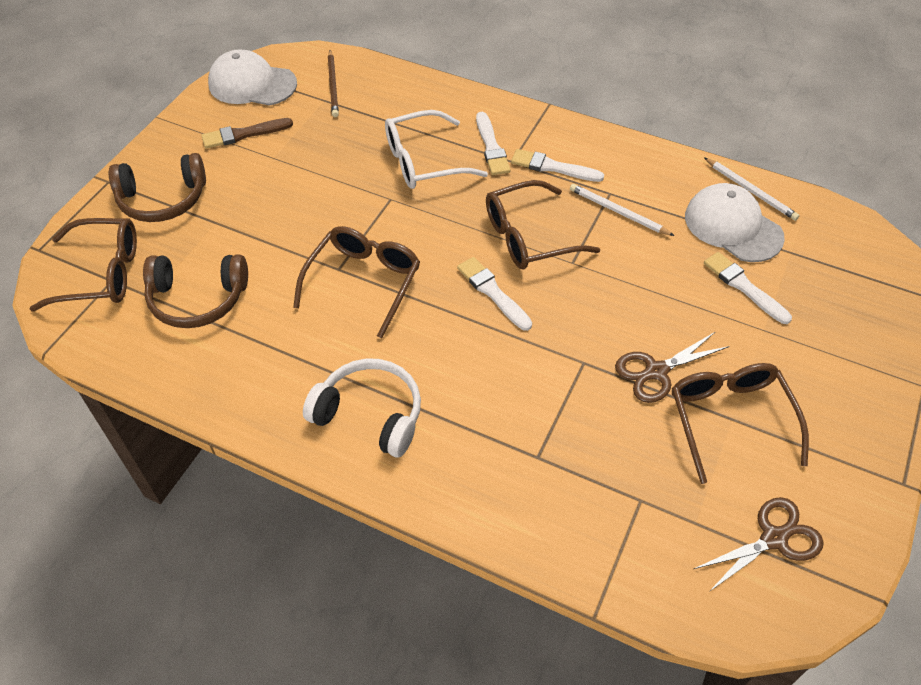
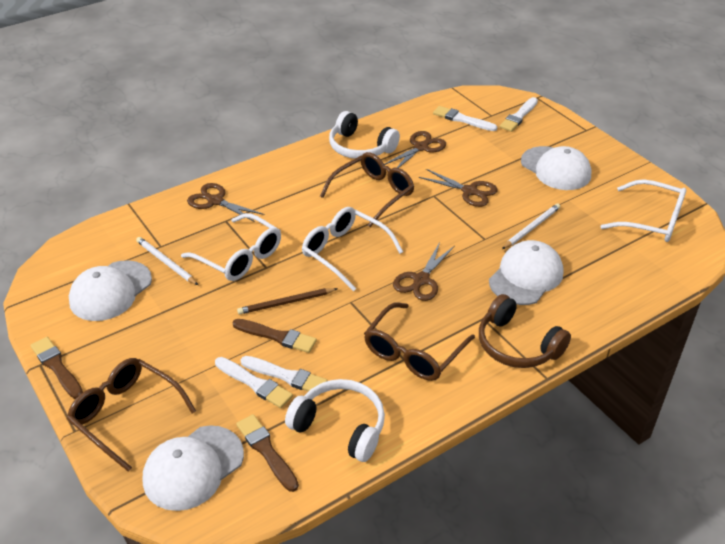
brown brush: [201,118,293,149] = 1 -> [30,337,83,399] [232,319,317,353] [236,414,299,492] = 3
brown glasses: [30,218,137,311] [293,226,420,338] [486,180,601,269] [672,363,809,484] = 4 -> [67,358,196,472] [320,152,414,227] [364,303,475,381] = 3
brown headphones: [109,153,206,222] [143,255,248,328] = 2 -> [479,294,571,368] = 1
brown scissors: [615,332,729,403] [694,497,824,592] = 2 -> [187,183,264,222] [384,131,446,168] [393,242,455,301] [419,169,498,207] = 4
white cap: [208,50,297,106] [685,183,785,262] = 2 -> [69,260,152,321] [142,425,244,511] [489,240,563,305] [521,146,592,190] = 4
white glasses: [385,110,488,189] = 1 -> [181,213,281,281] [302,207,403,291] [600,179,686,242] = 3
white headphones: [303,358,421,457] = 1 -> [285,379,385,462] [329,111,400,159] = 2

